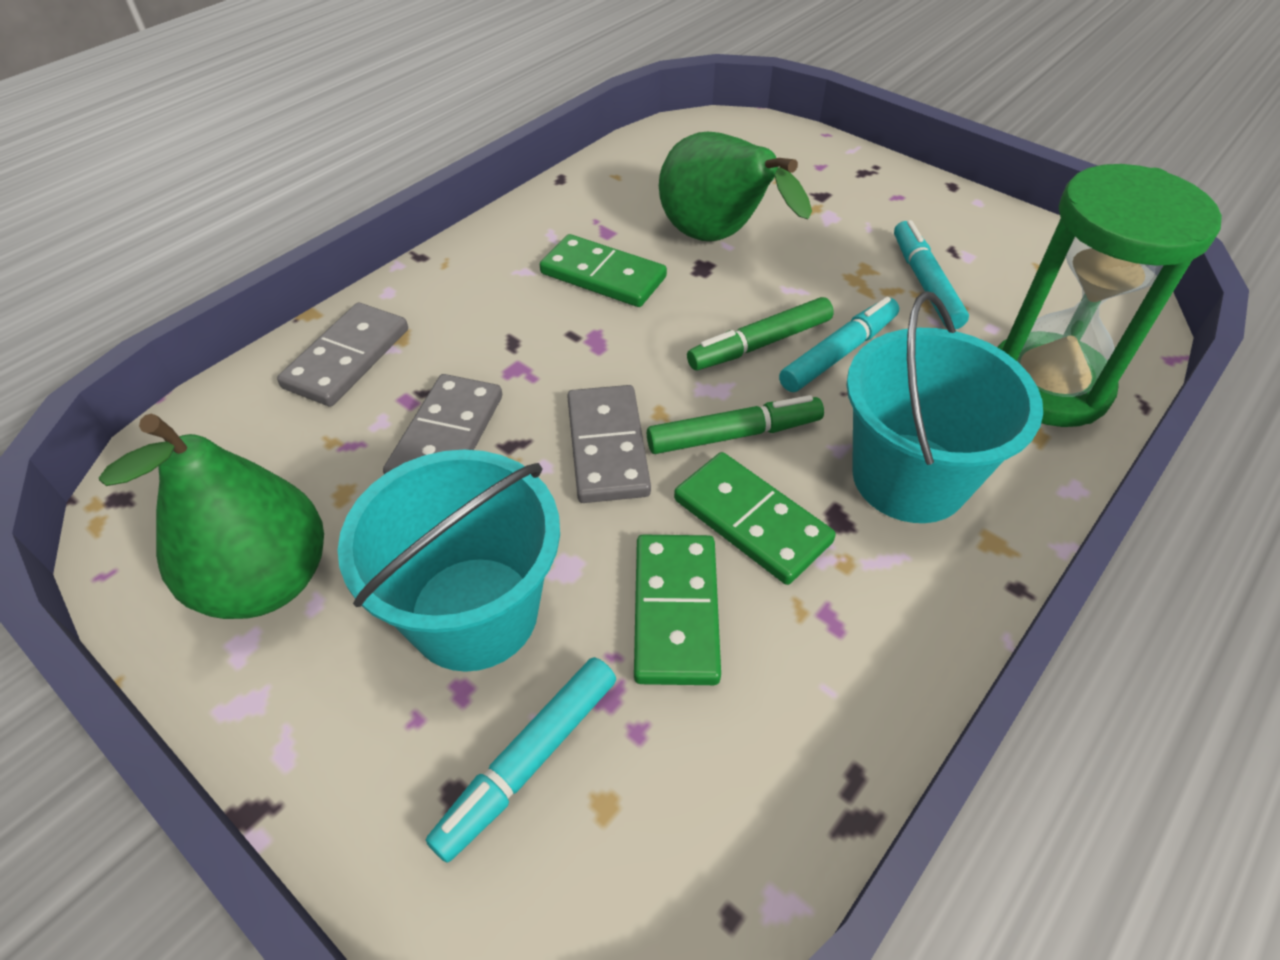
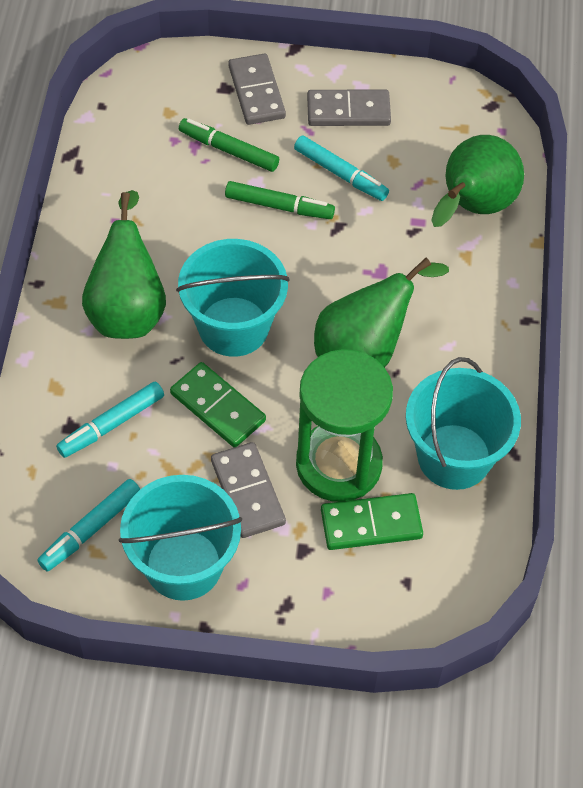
green domino: [540,234,667,307] [634,535,721,685] [674,452,836,585] = 3 -> [170,362,266,447] [321,493,423,550] = 2
green pear: [99,414,324,619] [659,132,812,242] = 2 -> [82,190,166,339] [314,258,449,368] [431,135,524,227] = 3
turquoise bucket: [338,450,560,672] [846,291,1043,523] = 2 -> [119,475,242,601] [176,239,290,357] [406,357,521,490] = 3

